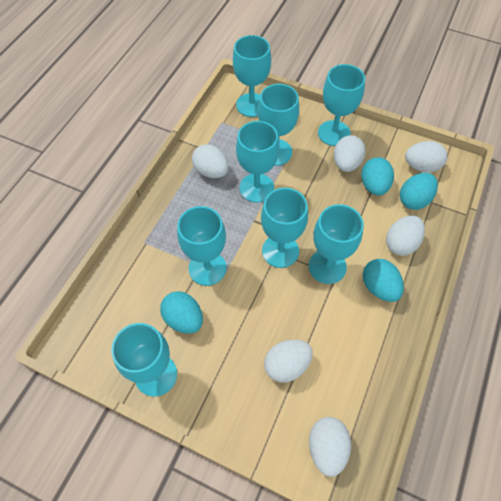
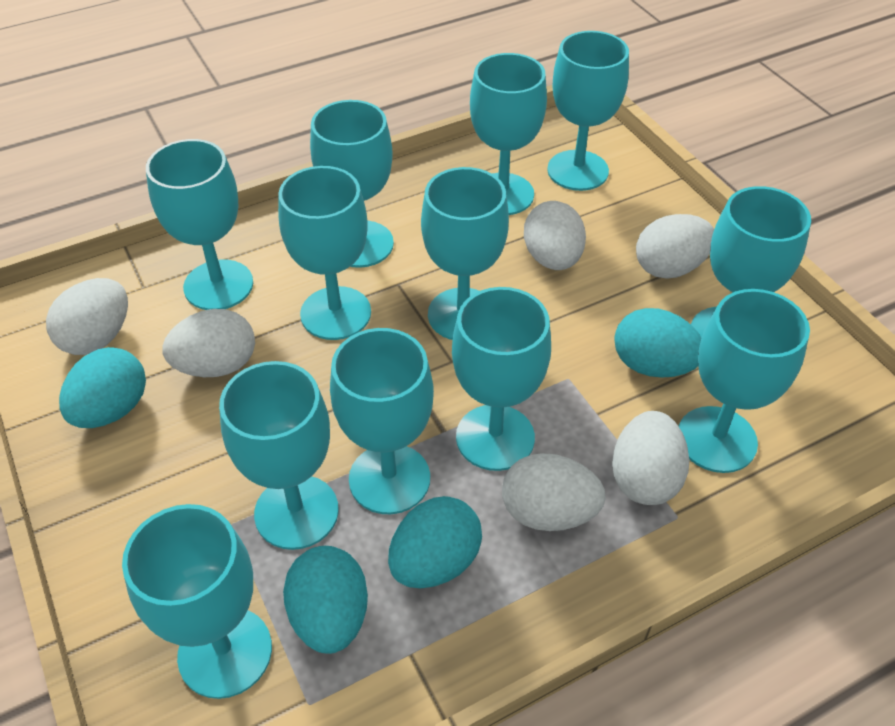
turquoise goblet: [111,323,177,397] [177,206,227,286] [233,35,271,117] [236,121,279,203] [258,84,299,166] [261,188,308,268] [309,204,364,284] [318,64,365,146] = 8 -> [122,504,272,699] [146,139,253,310] [219,361,339,550] [278,166,371,340] [310,100,394,268] [330,328,434,514] [421,167,509,340] [452,287,551,471] [470,53,547,215] [547,31,629,191] [679,289,810,473] [691,186,811,338] = 12

